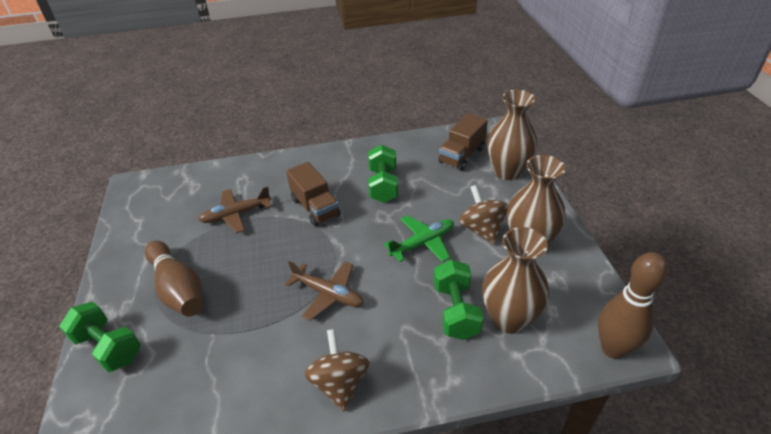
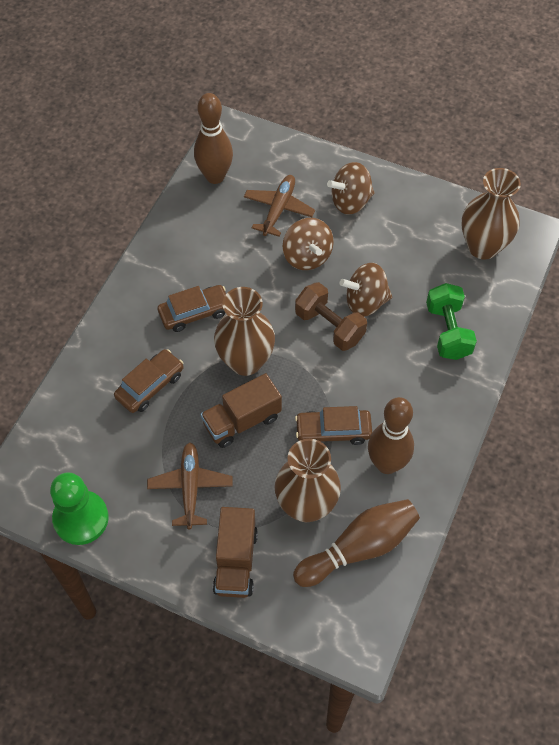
brown bowling pin: [145,241,203,317] [598,252,668,359] = 2 -> [194,93,233,184] [293,499,420,587] [368,397,414,474] = 3
brown car: none = 0 -> [114,349,184,413] [158,285,226,332] [295,406,372,445] = 3
brown dumbbell: none = 0 -> [295,282,367,351] = 1
brown spinning top: [304,329,370,411] [459,185,508,245] = 2 -> [283,218,334,270] [327,162,374,215] [340,263,392,317] = 3
green dumbbell: [59,301,141,372] [368,145,398,203] [434,259,484,340] = 3 -> [426,283,477,360] = 1
green pawn: none = 0 -> [50,472,109,545] = 1
green plane: [384,215,454,262] = 1 -> none = 0

